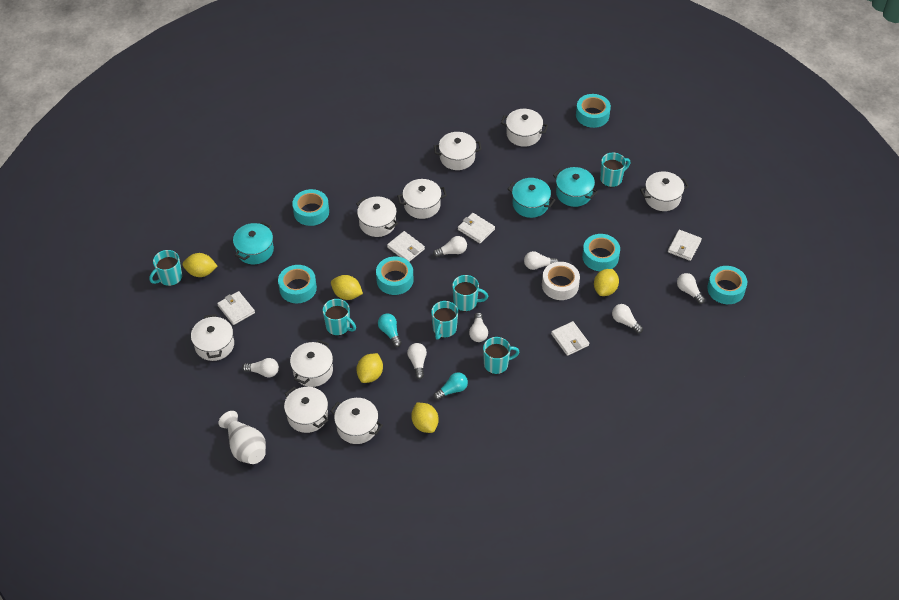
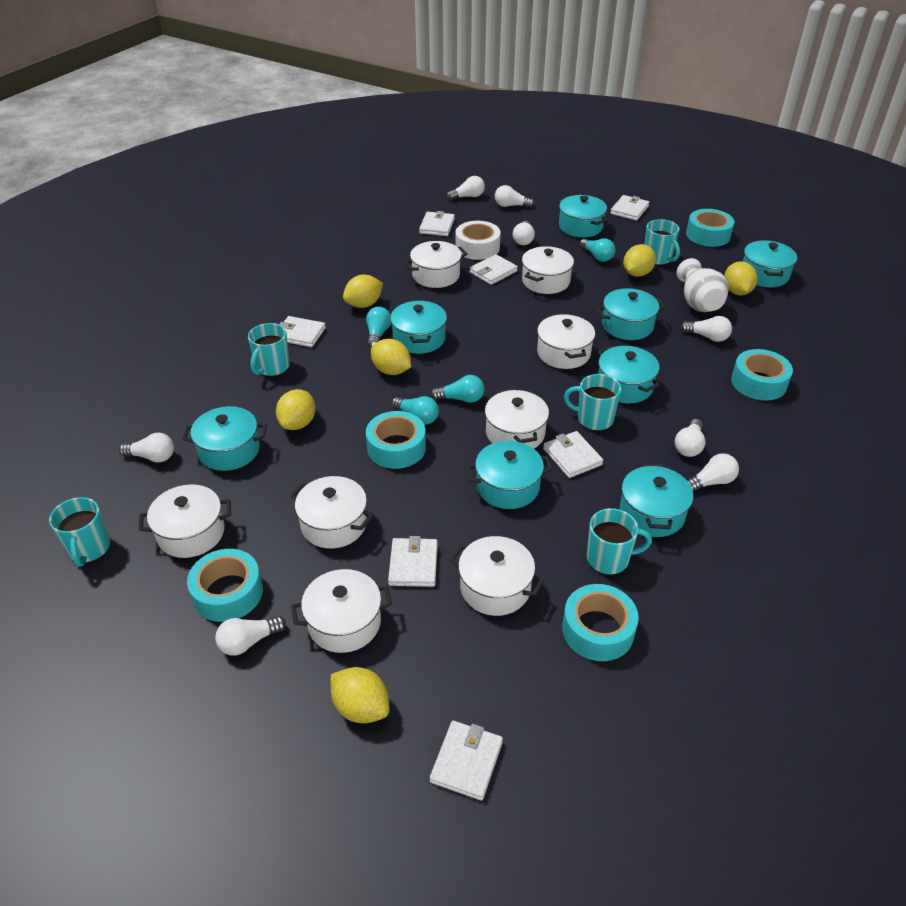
turquoise light bulb: [378,314,401,347] [434,373,468,400] = 2 -> [366,307,391,348] [391,396,439,425] [430,375,484,403] [579,238,615,262] = 4
turquoise mug: [149,250,182,286] [323,299,356,336] [431,301,458,340] [452,275,488,311] [483,337,519,374] [600,153,630,187] = 6 -> [49,497,110,567] [248,323,290,377] [564,374,621,431] [587,508,652,575] [644,219,680,265] = 5
turquoise pot: [233,222,274,264] [508,178,555,218] [553,167,598,207] = 3 -> [182,406,267,471] [390,300,447,354] [466,441,553,509] [559,195,608,237] [596,288,666,340] [598,346,660,404] [620,463,693,537] [743,240,797,287] = 8
turquoise tape: [278,265,317,303] [292,189,329,226] [376,256,413,295] [576,94,611,128] [582,234,620,271] [707,266,747,304] = 6 -> [187,549,263,622] [366,411,426,469] [562,584,639,661] [686,209,734,247] [731,349,793,400] = 5
white light bulb: [242,358,279,377] [407,343,427,379] [433,236,467,257] [469,312,488,342] [524,251,559,270] [612,304,643,333] [677,273,705,304] = 7 -> [119,433,174,463] [215,616,286,656] [447,176,485,200] [495,185,535,208] [513,221,535,245] [675,419,706,457] [681,316,732,342] [687,453,739,492] = 8
white pot: [191,314,234,361] [284,387,328,433] [290,340,333,387] [331,398,383,444] [356,196,398,237] [397,179,447,219] [434,132,482,170] [501,109,548,147] [640,171,689,211] = 9 -> [139,484,231,558] [290,476,374,549] [291,569,392,653] [404,241,467,288] [450,536,545,616] [485,388,549,449] [522,246,574,294] [537,313,595,369] = 8
white wallet: [217,291,255,325] [387,231,425,262] [458,213,495,243] [551,321,589,356] [668,230,702,261] = 5 -> [279,316,326,347] [388,536,438,587] [419,211,455,236] [430,721,503,800] [470,254,518,285] [543,431,603,478] [610,195,649,221] = 7
yellow lemon: [183,253,217,277] [331,275,363,300] [356,353,383,383] [411,403,439,433] [594,269,619,296] = 5 -> [276,389,316,430] [331,667,389,723] [343,275,383,308] [371,339,411,375] [623,244,656,277] [724,261,758,295] = 6

